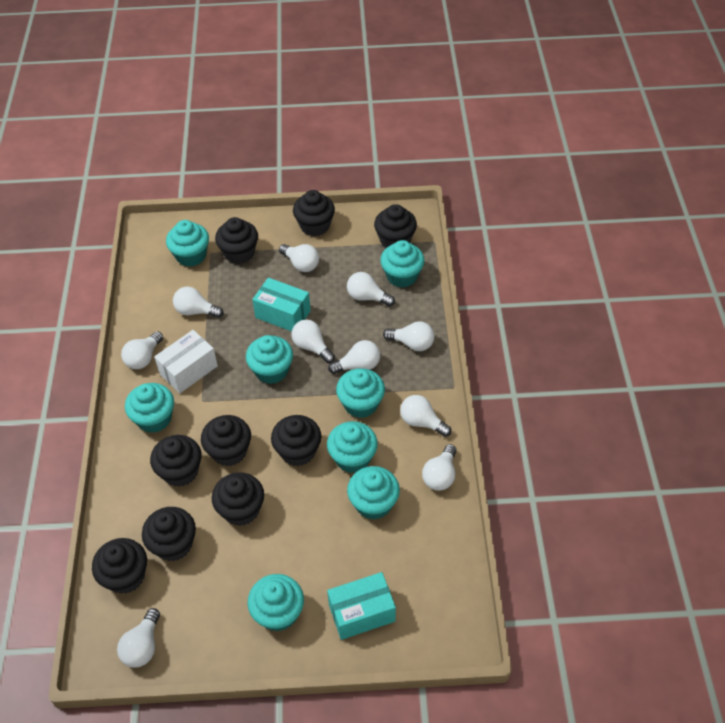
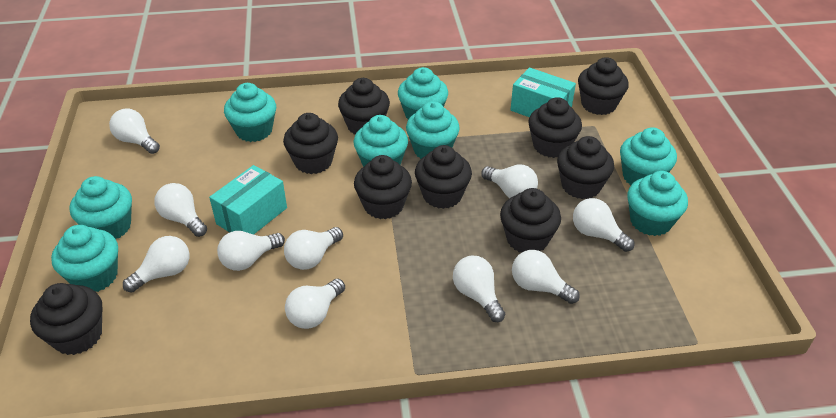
white box: [154,330,218,393] = 1 -> none = 0

